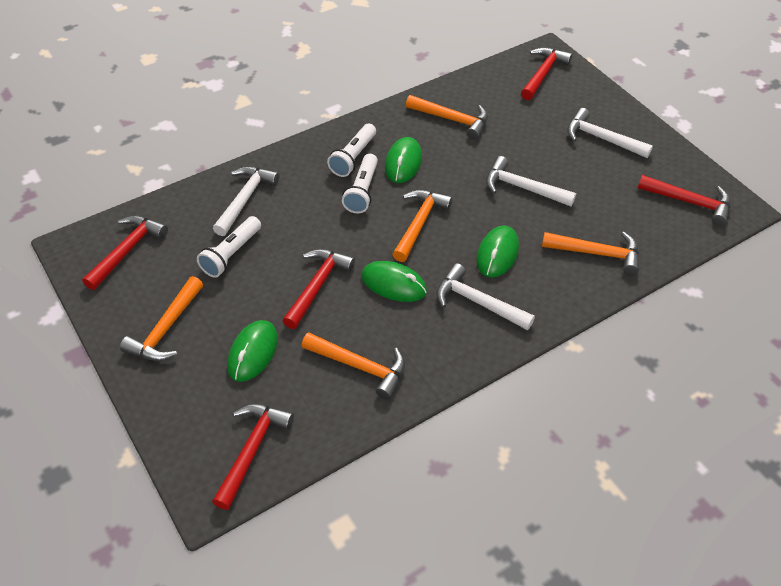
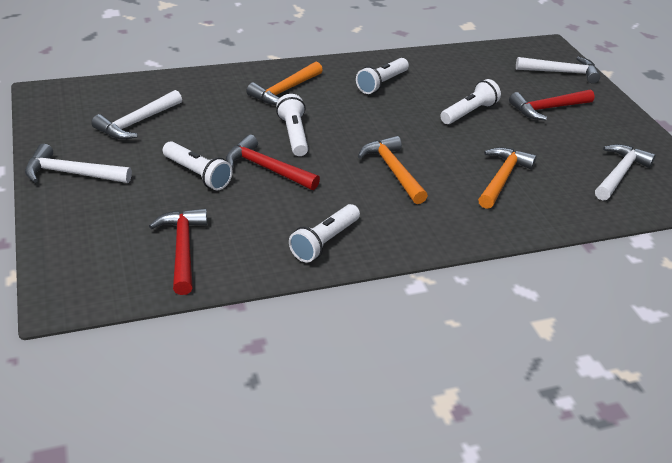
green mouse: [227,320,278,382] [361,261,427,302] [385,137,422,183] [476,225,519,277] = 4 -> none = 0
orange hammer: [120,276,203,361] [302,332,405,400] [392,190,453,262] [406,95,488,140] [542,232,639,275] = 5 -> [246,62,323,105] [358,136,428,204] [478,147,537,209] = 3
red hammer: [82,215,168,290] [212,404,294,510] [282,249,355,329] [521,47,573,100] [638,175,731,226] = 5 -> [149,208,207,295] [226,134,320,190] [509,89,595,120] = 3
white flashlight: [197,216,261,278] [327,124,376,177] [342,154,378,213] = 3 -> [163,141,233,190] [276,94,308,156] [289,204,360,263] [356,58,409,94] [440,79,501,124] = 5

